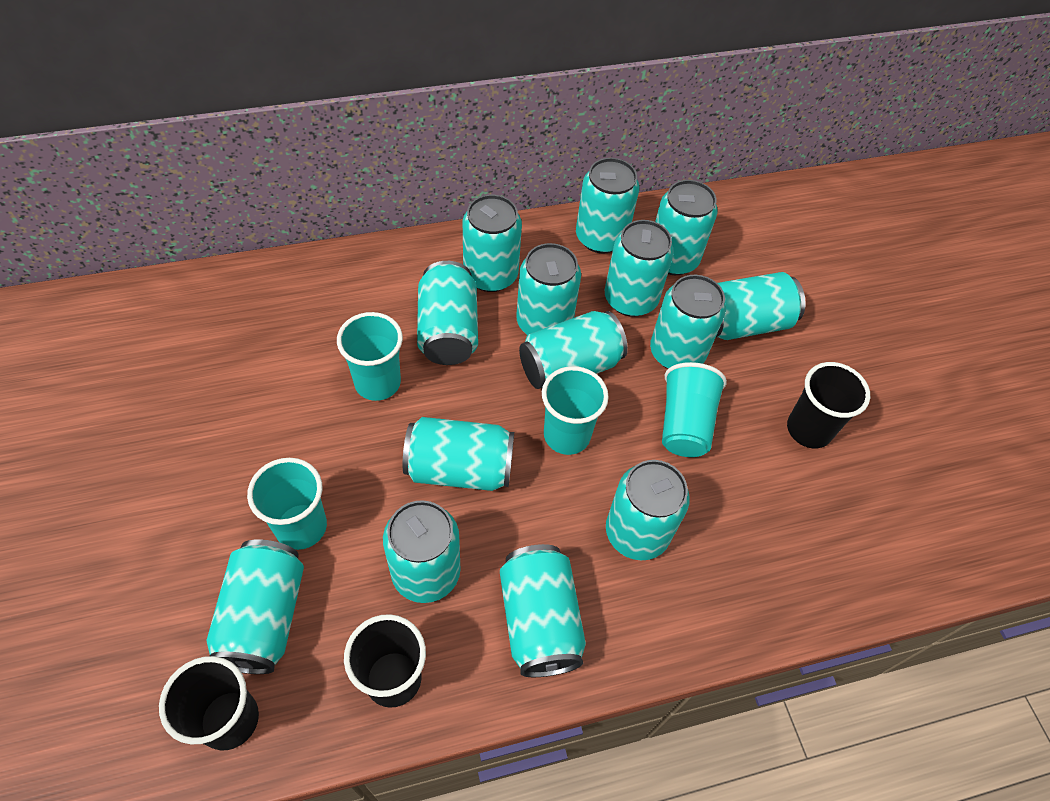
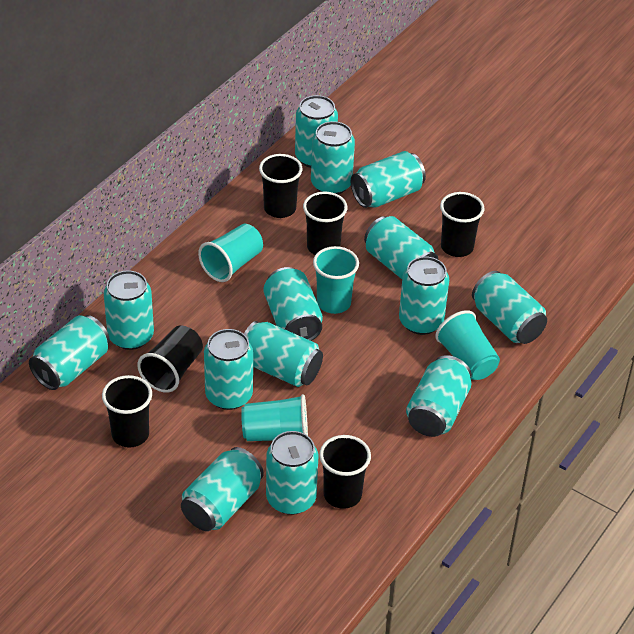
black cup: [159,656,259,750] [344,614,426,708] [787,362,870,448] = 3 -> [102,375,152,447] [137,326,203,393] [259,154,302,218] [303,192,347,255] [319,435,371,509] [440,192,484,257] = 6

